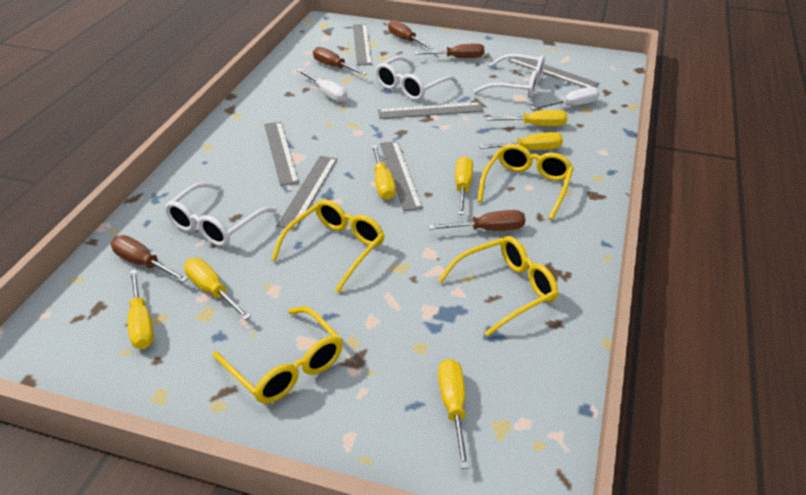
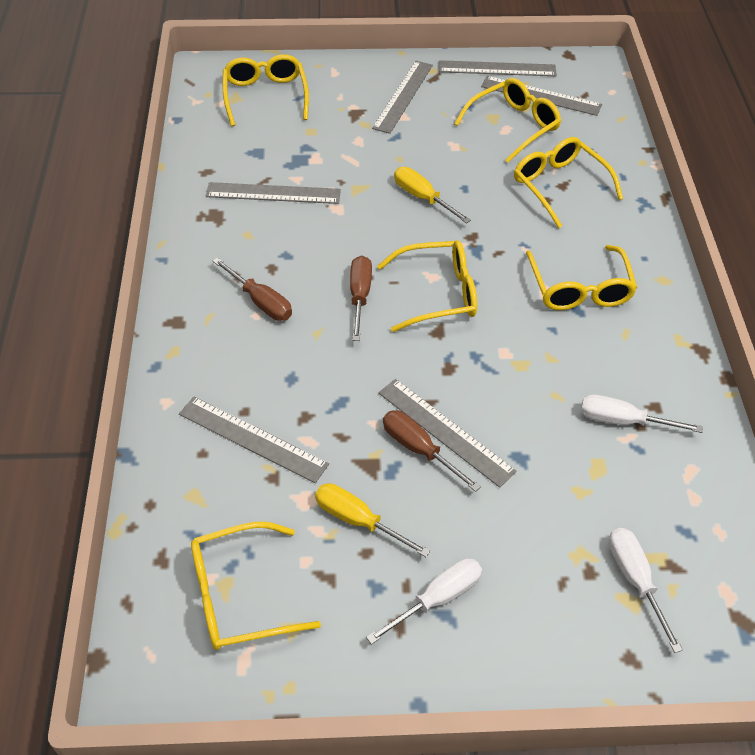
brown screwdriver: [111,235,188,283] [313,47,367,75] [388,20,434,49] [415,43,485,58] [429,210,525,231] = 5 -> [213,258,292,321] [350,256,372,341] [383,410,481,492] = 3
white glasses: [164,182,277,246] [375,56,458,100] [474,54,545,98] = 3 -> none = 0
white screwdriver: [297,69,348,102] [530,87,600,110] = 2 -> [366,558,482,644] [581,394,703,433] [609,528,683,653] = 3
yellow glasses: [213,306,343,404] [271,200,385,292] [438,236,558,337] [478,144,574,220] = 4 -> [191,522,321,650] [223,54,309,126] [377,240,477,332] [454,78,561,163] [514,137,623,228] [526,245,637,310] = 6
yellow screwdriver: [127,269,154,349] [184,258,251,320] [371,145,396,200] [438,359,470,469] [455,156,473,215] [479,132,563,150] [486,110,568,126] = 7 -> [315,483,430,557] [394,167,471,224] = 2

